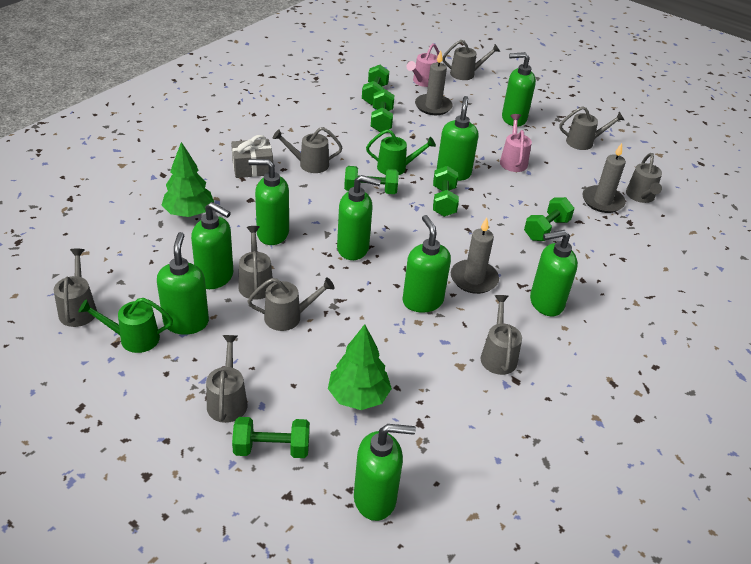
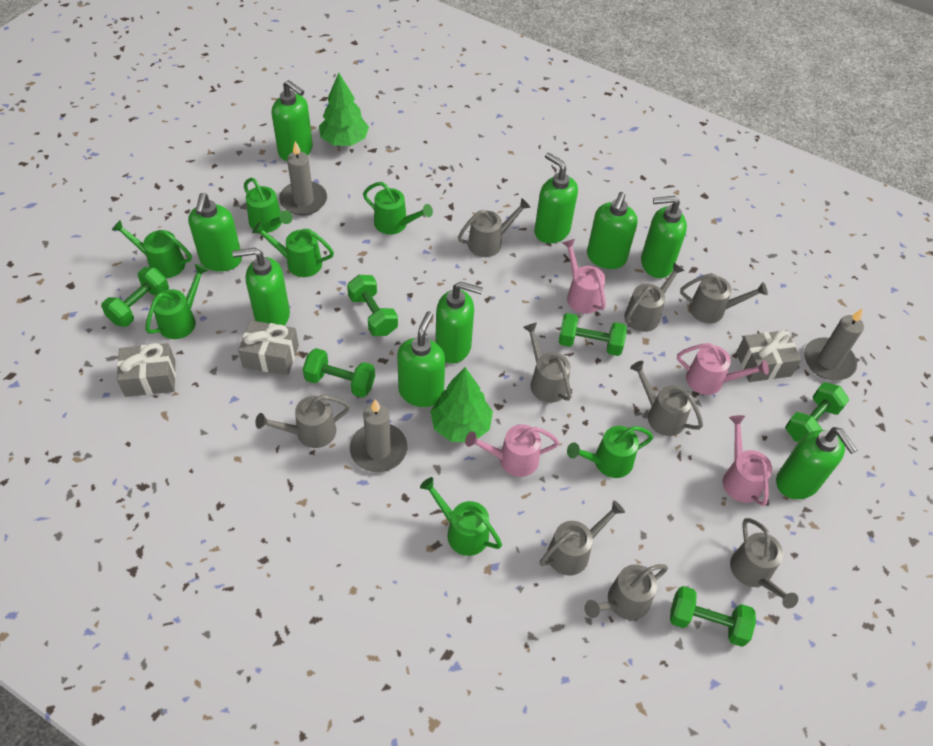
green watering can: [78,298,173,353] [366,129,436,175] = 2 -> [112,220,192,278] [145,264,208,339] [244,178,292,233] [252,222,334,277] [363,182,433,234] [420,477,502,556] [567,426,653,478] = 7
grey gift: [231,135,273,178] = 1 -> [117,343,176,397] [238,320,299,375] [736,330,801,382] = 3
pink watering can: [406,43,439,87] [500,114,532,172] = 2 -> [465,424,559,477] [563,239,606,314] [677,343,769,395] [723,415,772,506] = 4

